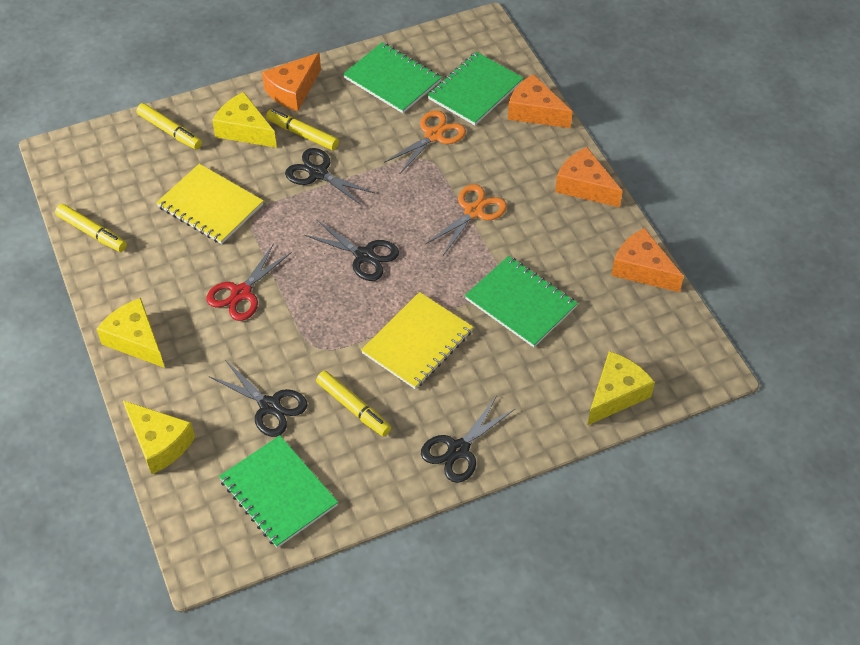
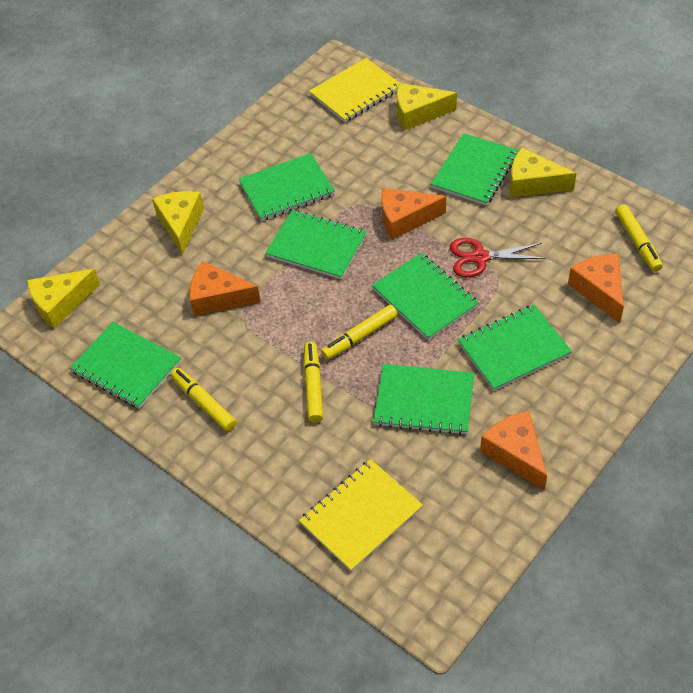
black scissors: [209,360,307,437] [285,148,376,206] [304,219,399,281] [421,397,515,483] = 4 -> none = 0
green notebook: [219,435,338,548] [343,42,442,113] [427,52,524,125] [465,256,578,347] = 4 -> [70,322,181,409] [239,153,335,221] [265,210,367,279] [372,253,479,340] [373,364,474,435] [431,133,519,206] [458,305,572,391] = 7
orange scissors: [384,110,466,174] [426,184,507,255] = 2 -> none = 0

